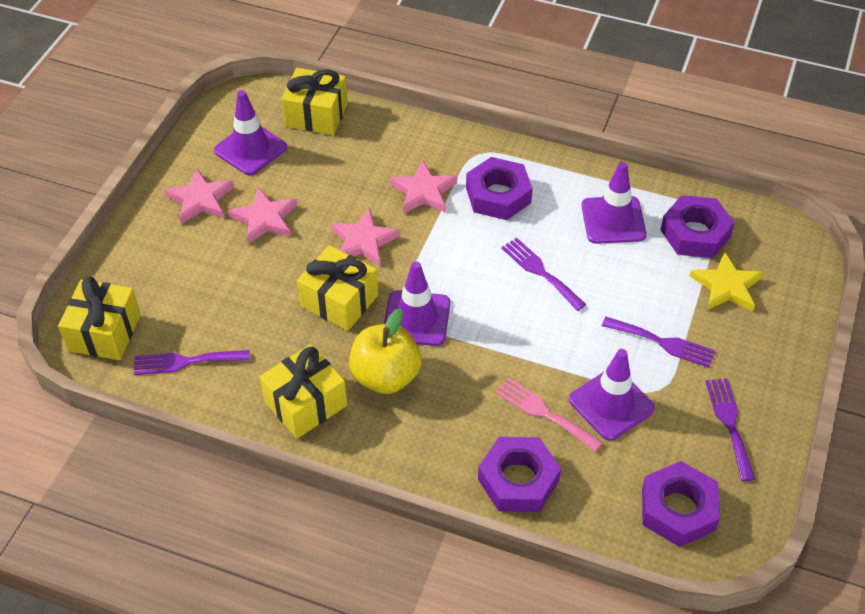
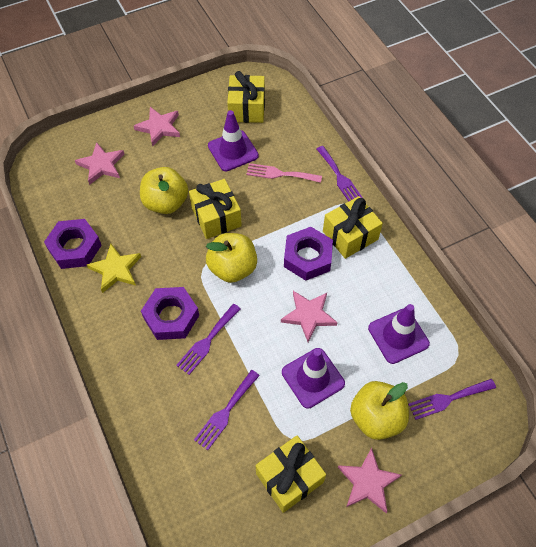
purple nut: [466,157,533,220] [478,437,561,512] [642,461,720,547] [660,195,735,258] = 4 -> [44,219,102,269] [141,287,199,340] [284,227,333,281] = 3
purple traffic cone: [214,90,287,175] [384,261,450,346] [569,349,655,441] [581,162,647,244] = 4 -> [208,110,259,171] [282,348,345,409] [368,304,430,364] = 3
yellow apple: [349,308,422,394] = 1 -> [140,167,188,214] [206,233,257,283] [350,381,409,440] = 3

